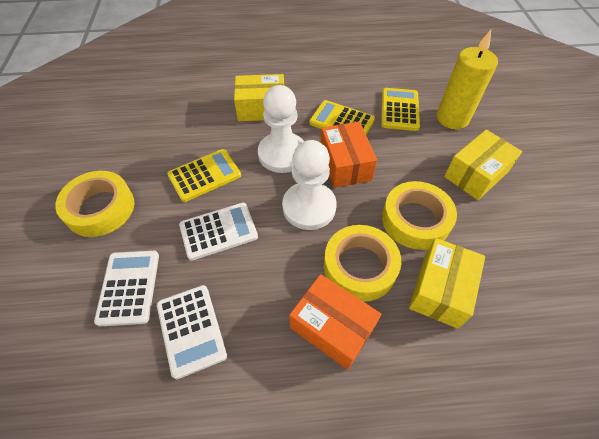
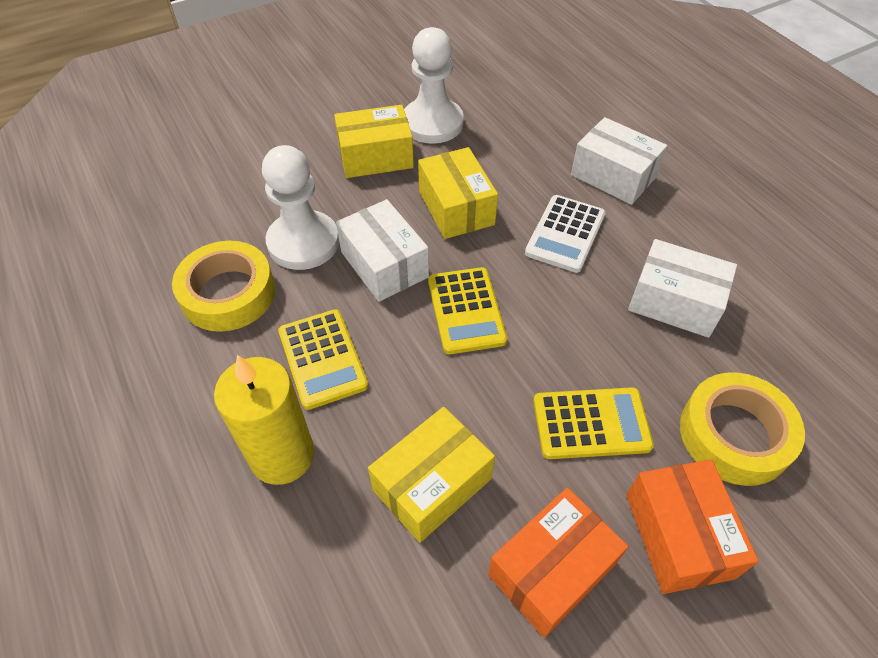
white box: none = 0 -> [336,199,429,302] [571,117,667,205] [628,239,737,338] = 3
white calculator: [94,251,159,327] [157,285,227,379] [179,203,258,261] = 3 -> [525,195,606,273] = 1
yellow tape: [55,171,135,237] [324,225,401,302] [382,181,457,250] = 3 -> [172,241,275,332] [680,372,805,486] = 2

